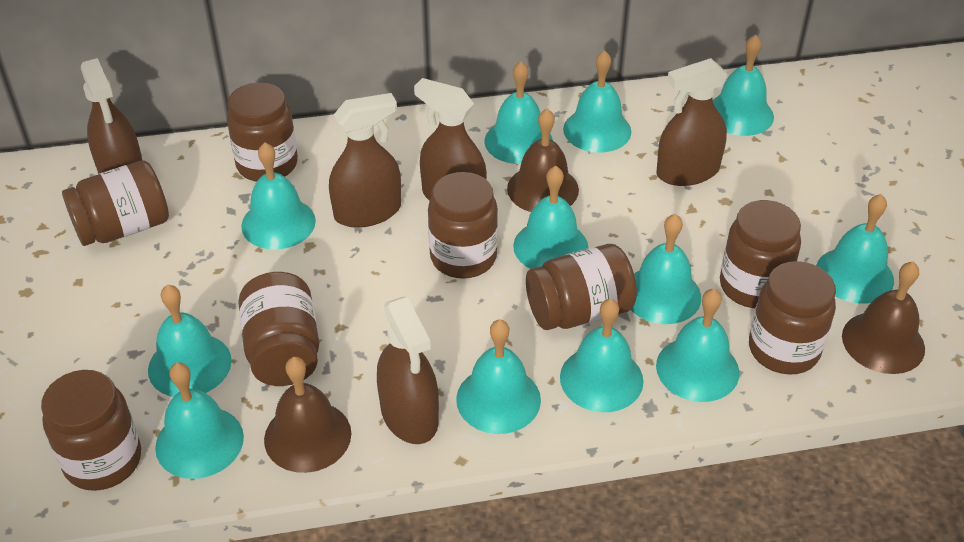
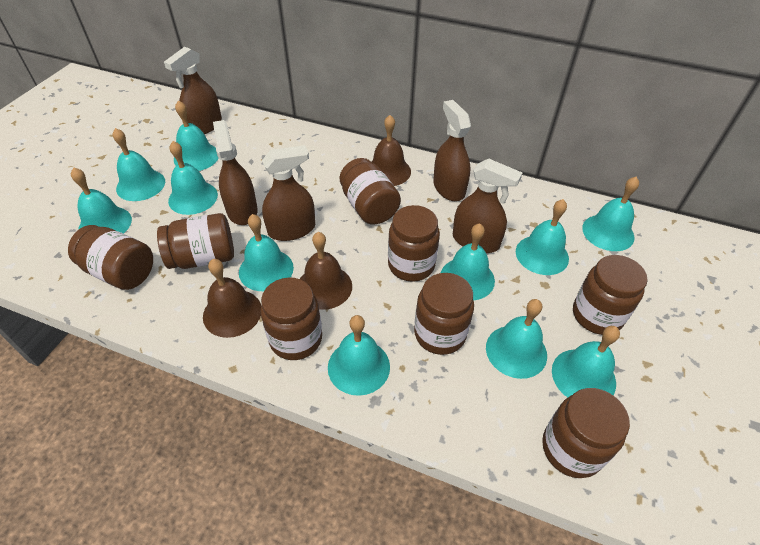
turquoise bell: [148,285,232,397] [155,363,244,479] [241,142,316,249] [456,319,541,434] [484,61,553,164] [513,166,588,269] [560,299,643,412] [563,50,631,152] [631,214,701,324] [656,289,739,402] [713,34,774,136] [816,194,894,304] = 12 -> [71,167,132,234] [112,128,165,201] [168,141,218,215] [174,100,219,171] [239,214,294,291] [328,315,390,396] [441,223,495,300] [486,299,547,379] [516,199,569,275] [552,326,620,397] [582,177,639,251] = 11

